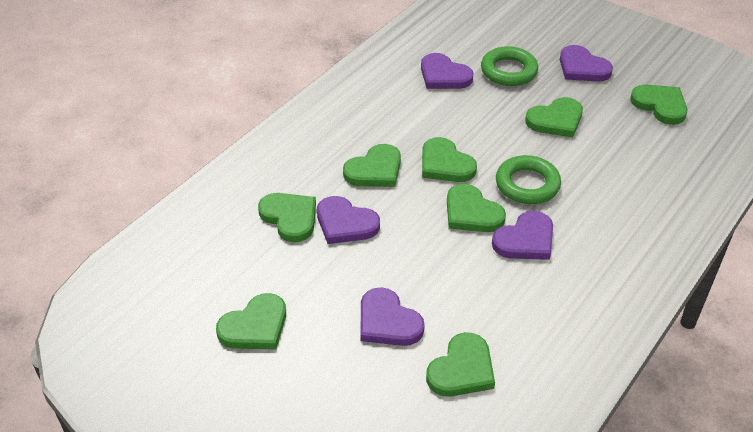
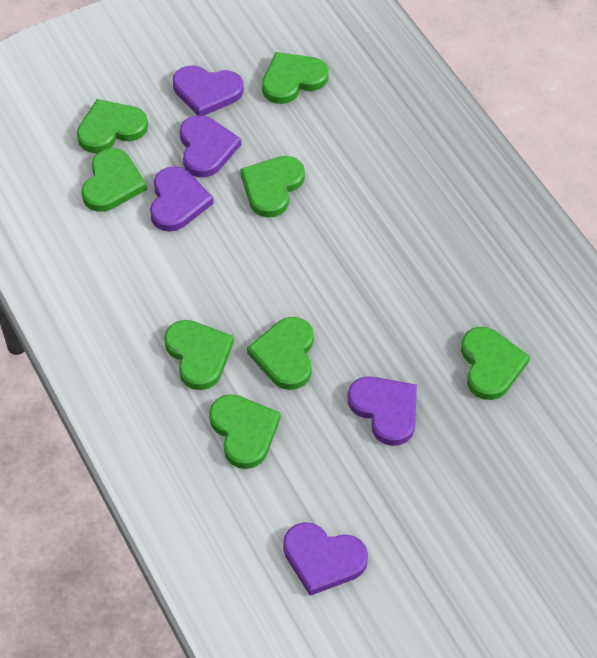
green ring: [481,46,538,86] [496,155,561,204] = 2 -> none = 0

